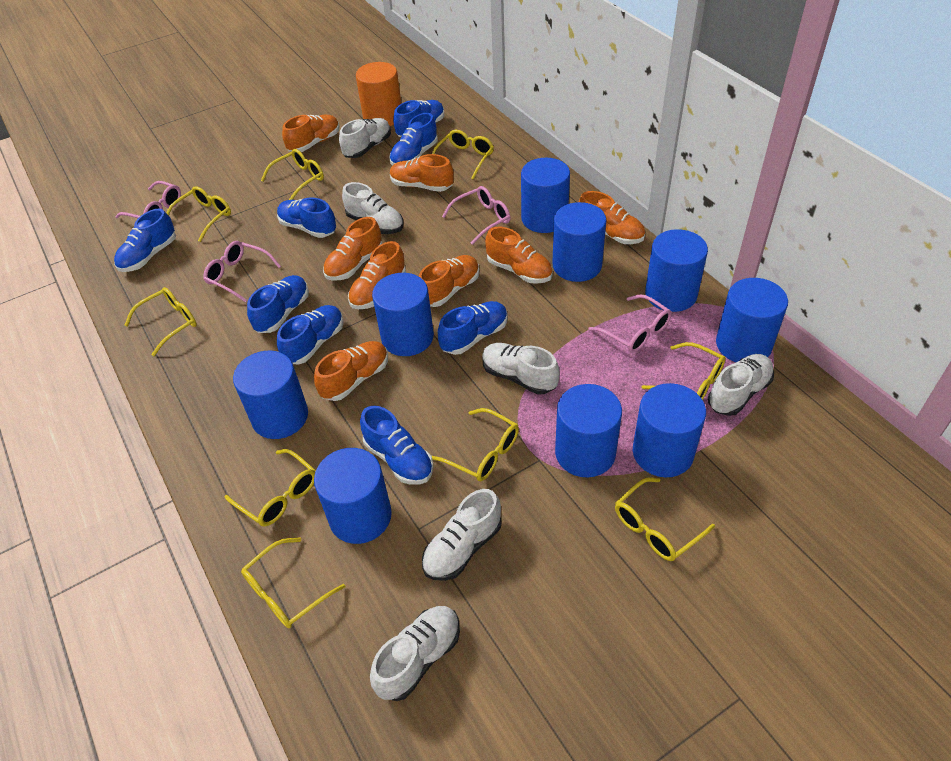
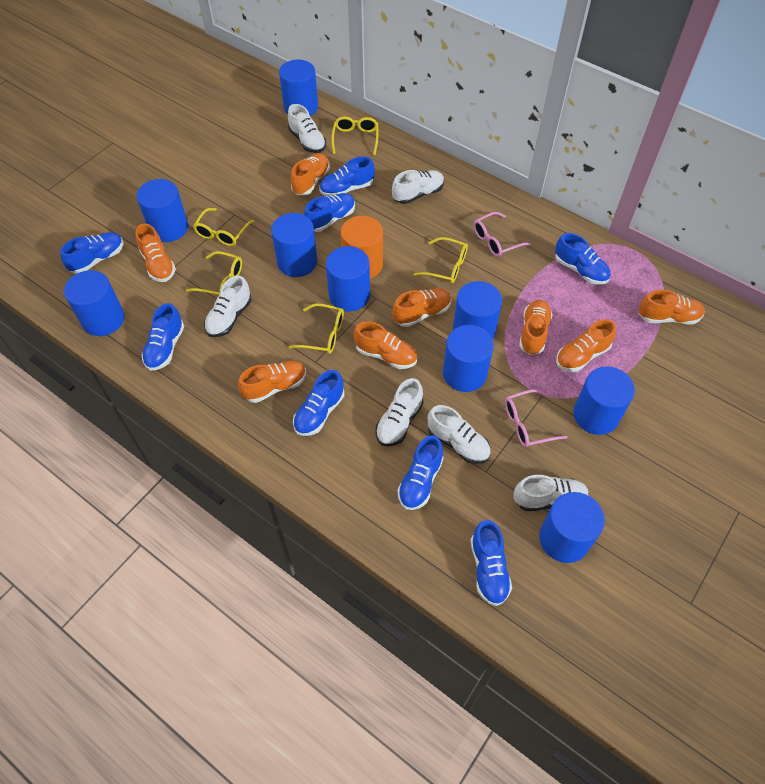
pink glasses: [115,181,181,218] [203,241,281,302] [442,186,511,245] [588,294,672,353] = 4 -> [474,212,531,257] [505,389,568,447] = 2
yellow glasses: [125,287,197,356] [167,186,231,242] [225,449,315,526] [241,538,345,628] [261,149,324,200] [432,130,494,179] [432,408,519,481] [615,477,715,561] [642,342,726,400] = 9 -> [186,251,242,295] [193,208,255,246] [289,303,344,354] [331,117,378,155] [414,237,468,283] = 5

